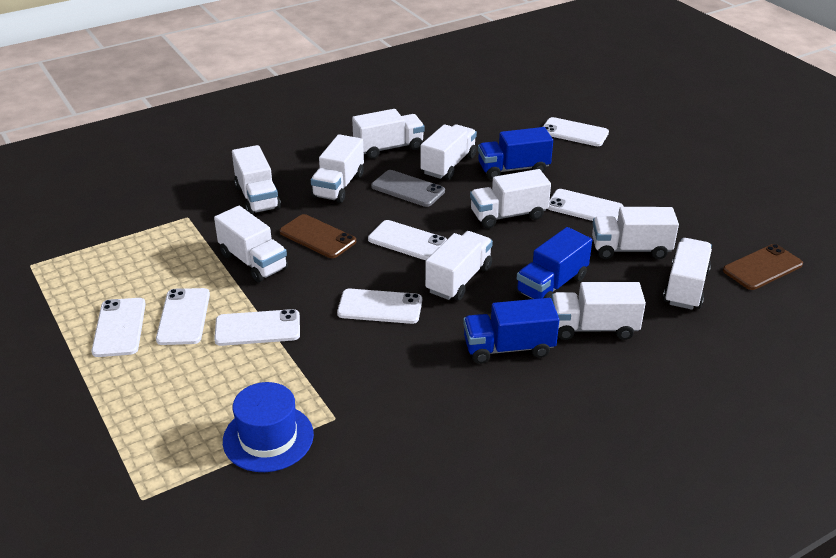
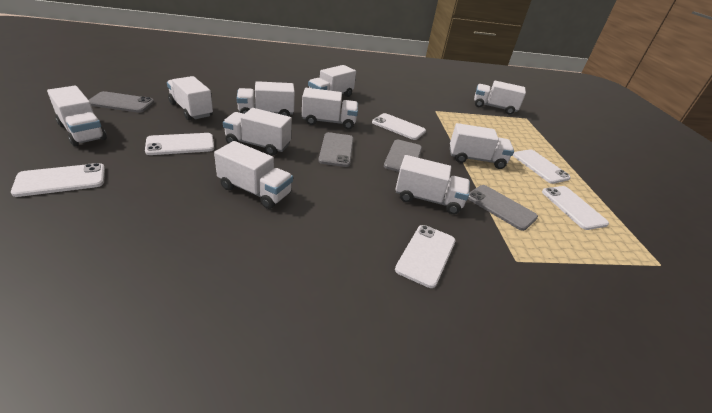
blue hat: [223,382,314,472] = 1 -> none = 0
blue truck: [463,298,560,364] [478,127,553,180] [516,227,592,299] = 3 -> none = 0
brown phone: [280,214,356,258] [723,244,803,290] = 2 -> none = 0
grey phone: [371,170,445,207] = 1 -> [89,91,154,113] [318,132,353,167] [384,140,422,172] [468,185,538,231] = 4
white phone: [91,298,146,357] [156,288,210,345] [214,309,300,346] [337,289,422,324] [368,220,447,260] [543,117,609,146] [548,189,624,221] = 7 -> [11,163,105,197] [145,133,214,155] [372,113,426,140] [395,225,456,288] [513,149,571,184] [542,186,609,230] = 6

